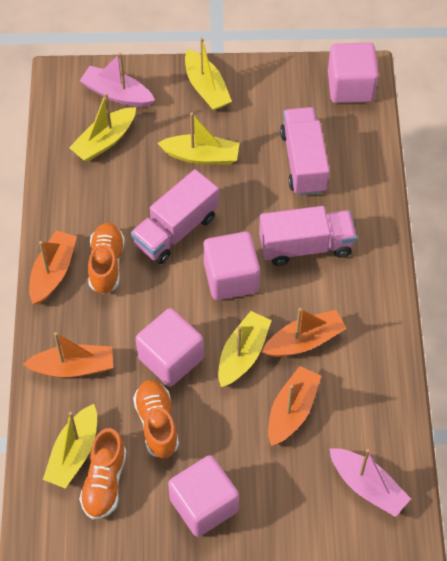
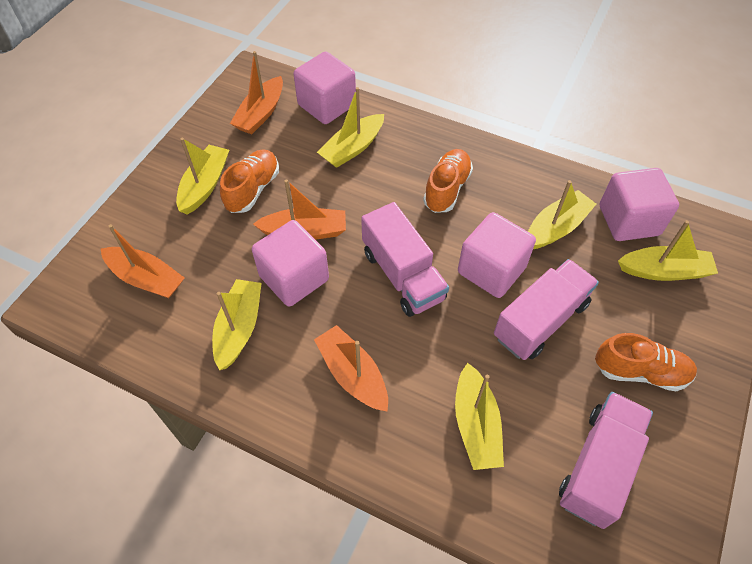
pink boat: [80,53,155,107] [329,448,411,517] = 2 -> none = 0
yellow boat: [43,404,97,489] [69,93,136,161] [157,112,240,165] [185,37,232,111] [218,311,272,387] = 5 -> [176,138,229,215] [212,279,262,370] [317,87,384,168] [455,363,504,470] [528,180,596,249] [618,220,718,281] = 6

